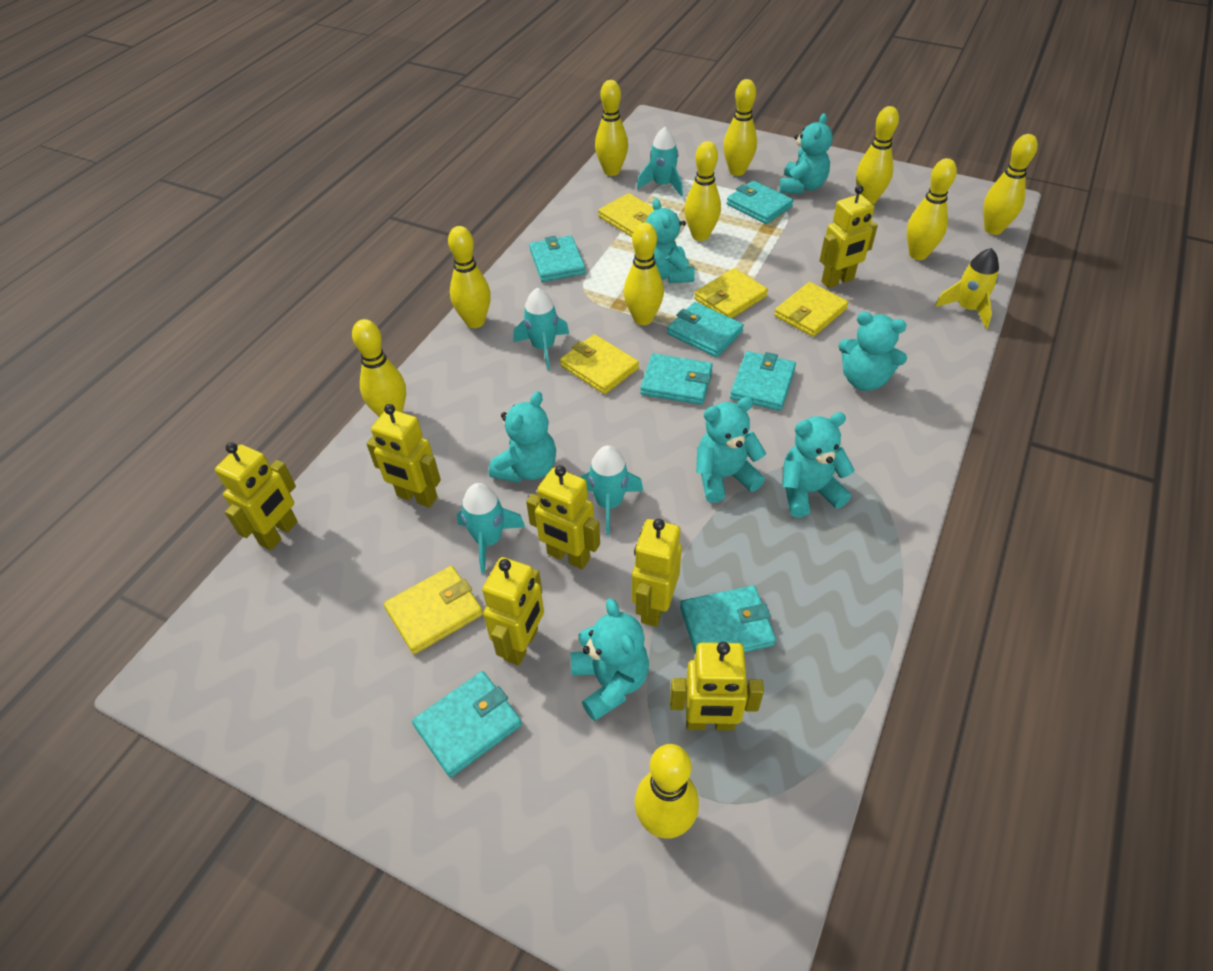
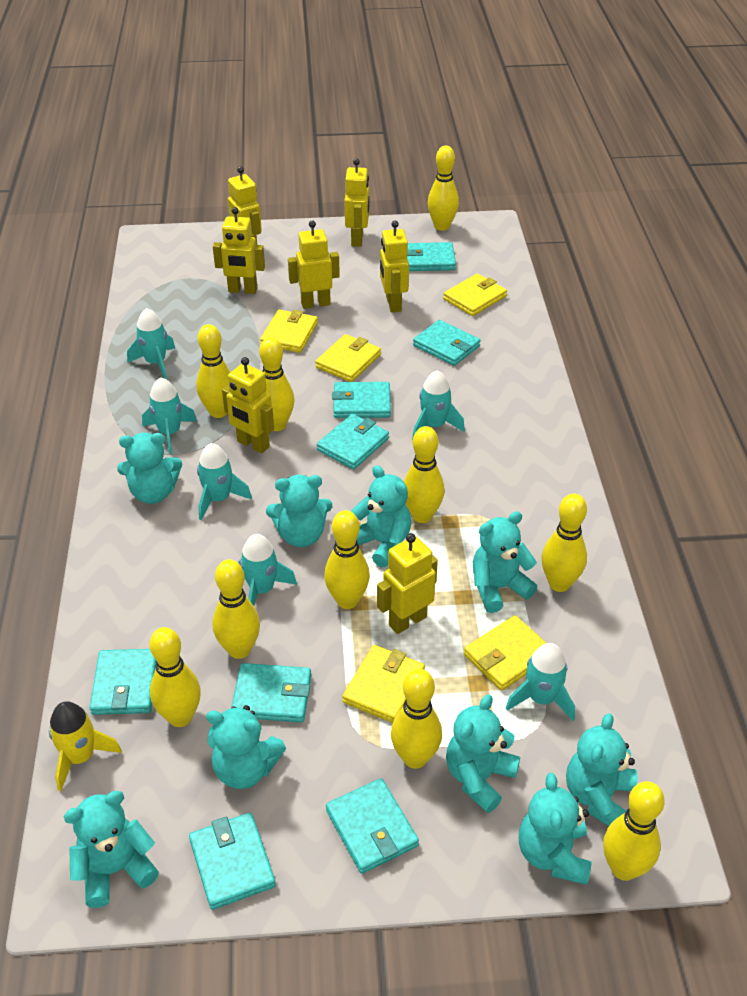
turquoise rocket: [457,483,525,574] [513,288,569,370] [580,445,643,535] [637,127,683,197] = 4 -> [127,308,176,379] [142,377,197,454] [197,443,252,520] [238,534,297,606] [412,370,465,440] [506,643,575,721] = 6
turquoise teddy bear: [489,391,556,483] [571,598,649,721] [646,198,695,283] [696,397,766,503] [779,113,832,194] [782,412,854,518] [838,312,907,391] = 7 -> [63,791,159,908] [117,433,182,504] [206,705,286,789] [266,475,333,547] [352,465,411,568] [446,694,520,813] [473,511,537,613] [519,773,592,885] [566,713,637,826] = 9
turquoise wallet: [412,671,522,777] [529,236,586,282] [640,353,713,405] [667,302,744,357] [680,586,776,654] [727,180,793,224] [730,351,796,411] = 7 -> [89,649,156,715] [189,813,276,910] [231,663,311,723] [317,414,389,469] [326,778,419,874] [332,382,391,418] [407,242,456,271] [413,320,480,366] = 8

